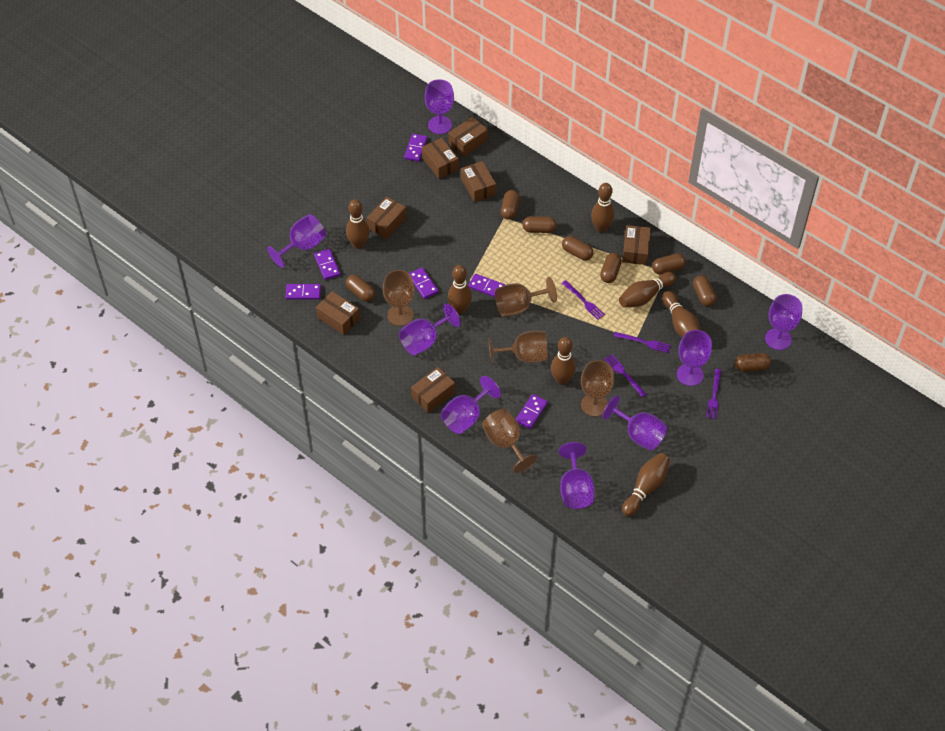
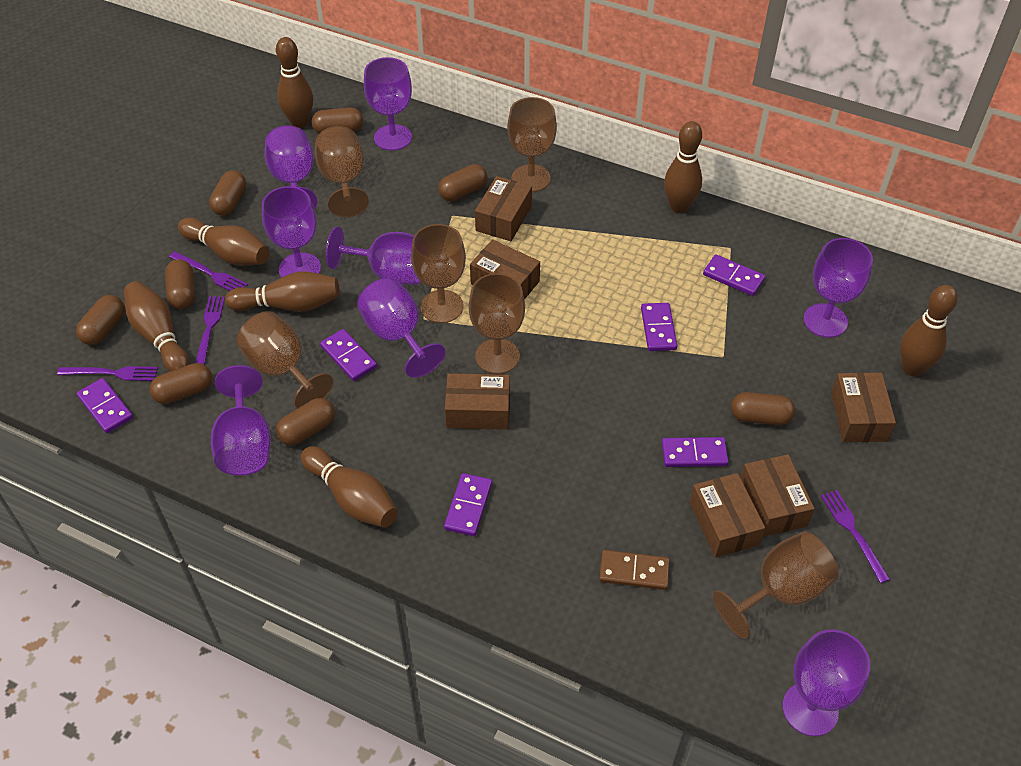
brown box: [316,291,360,335] [367,197,407,239] [411,367,455,413] [422,138,459,179] [448,117,488,157] [461,161,496,202] [622,225,651,265] = 7 -> [445,373,510,430] [470,239,540,299] [475,176,532,241] [689,473,765,558] [740,454,815,536] [831,372,896,442] = 6
brown domino: none = 0 -> [599,550,670,590] = 1
brown goblet: [383,270,415,326] [482,408,538,473] [488,331,548,364] [495,277,557,317] [581,360,614,417] = 5 -> [236,311,334,409] [315,126,369,217] [411,224,466,323] [469,273,525,374] [507,97,557,192] [713,532,839,639] = 6

